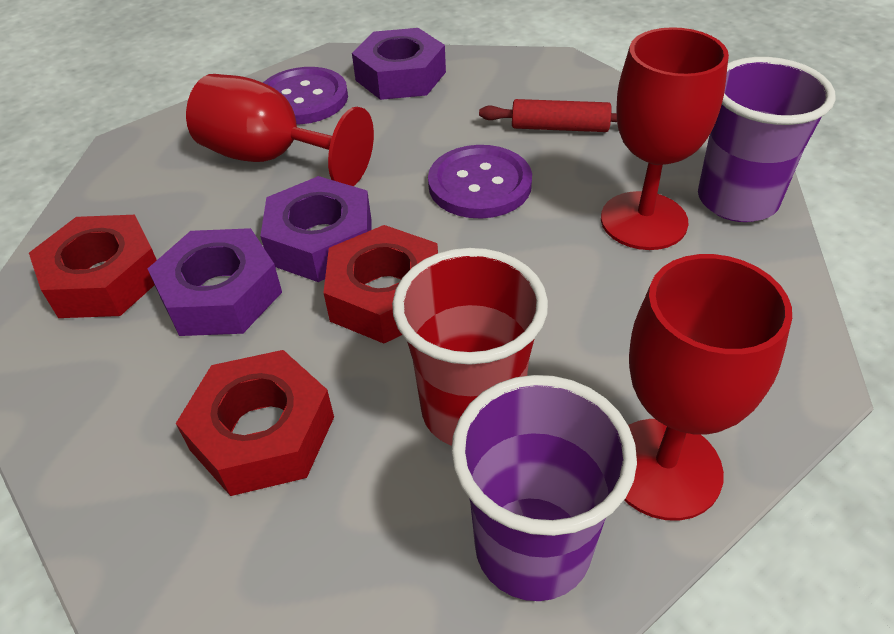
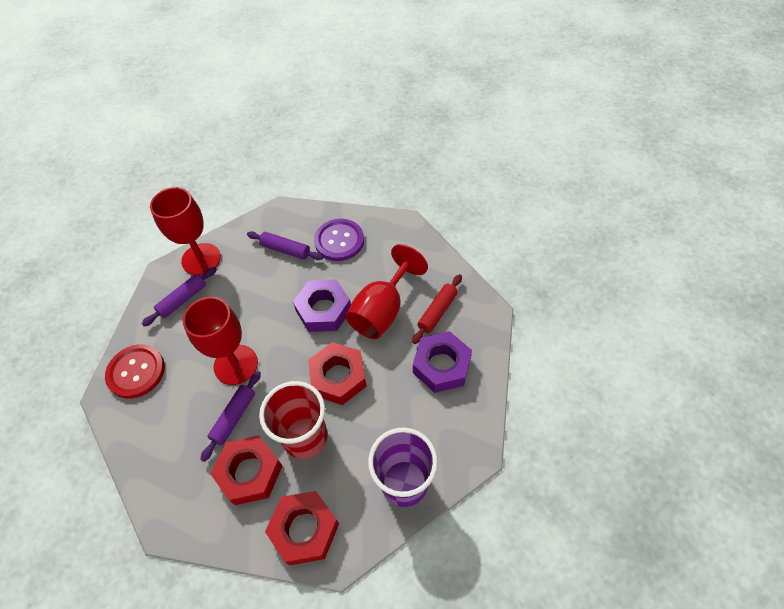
purple button: [263,67,348,124] [428,145,532,219] = 2 -> [314,219,364,261] = 1
purple cup: [451,375,637,601] [698,57,836,222] = 2 -> [368,427,438,507] = 1
purple nut: [147,228,282,336] [261,176,372,282] [352,28,446,100] = 3 -> [293,279,351,332] [413,331,472,393] = 2
purple rolling pin: none = 0 -> [142,267,217,327] [200,371,261,462] [247,231,323,260] = 3
red button: none = 0 -> [105,344,165,399] = 1

